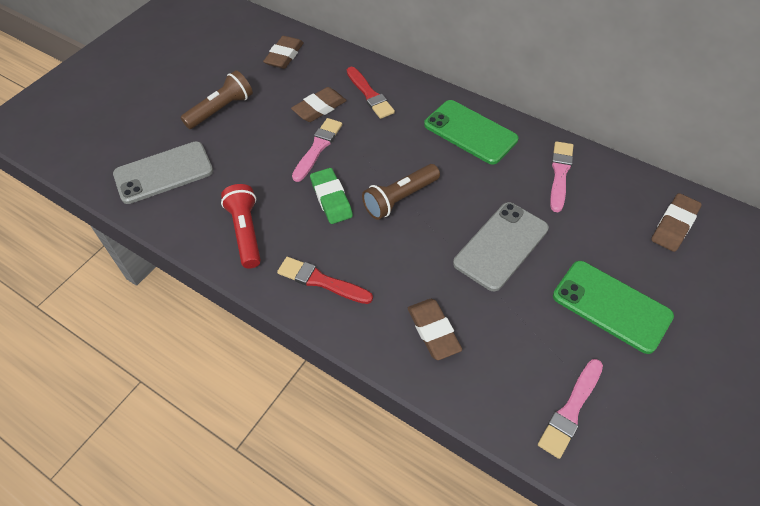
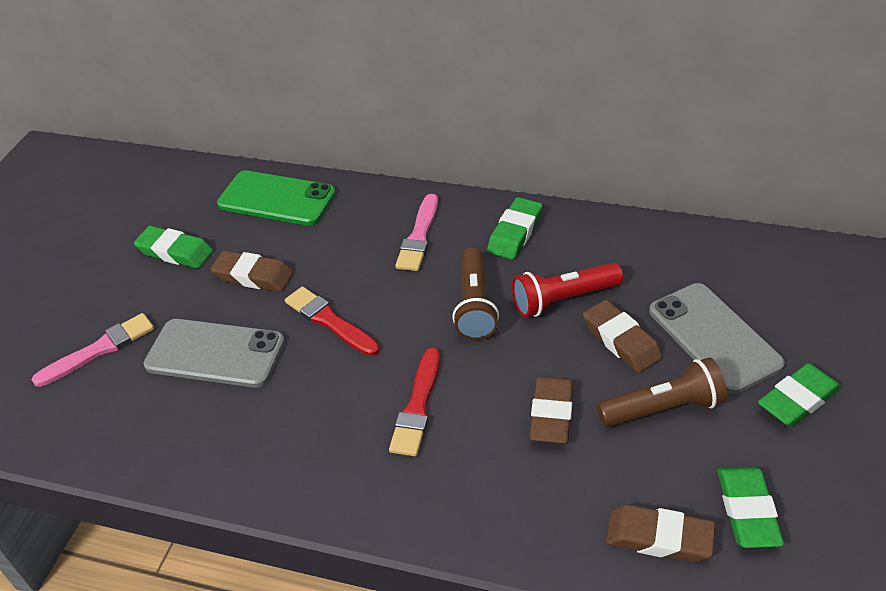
green eraser: [310,168,353,224] = 1 -> [134,226,213,268] [487,197,543,260] [718,467,784,548] [758,363,841,427] = 4
green phone: [424,100,519,165] [553,261,674,354] = 2 -> [217,170,336,226] = 1
pink brush: [292,118,342,182] [538,359,603,459] [550,141,573,212] = 3 -> [32,313,154,387] [395,194,438,271] = 2

